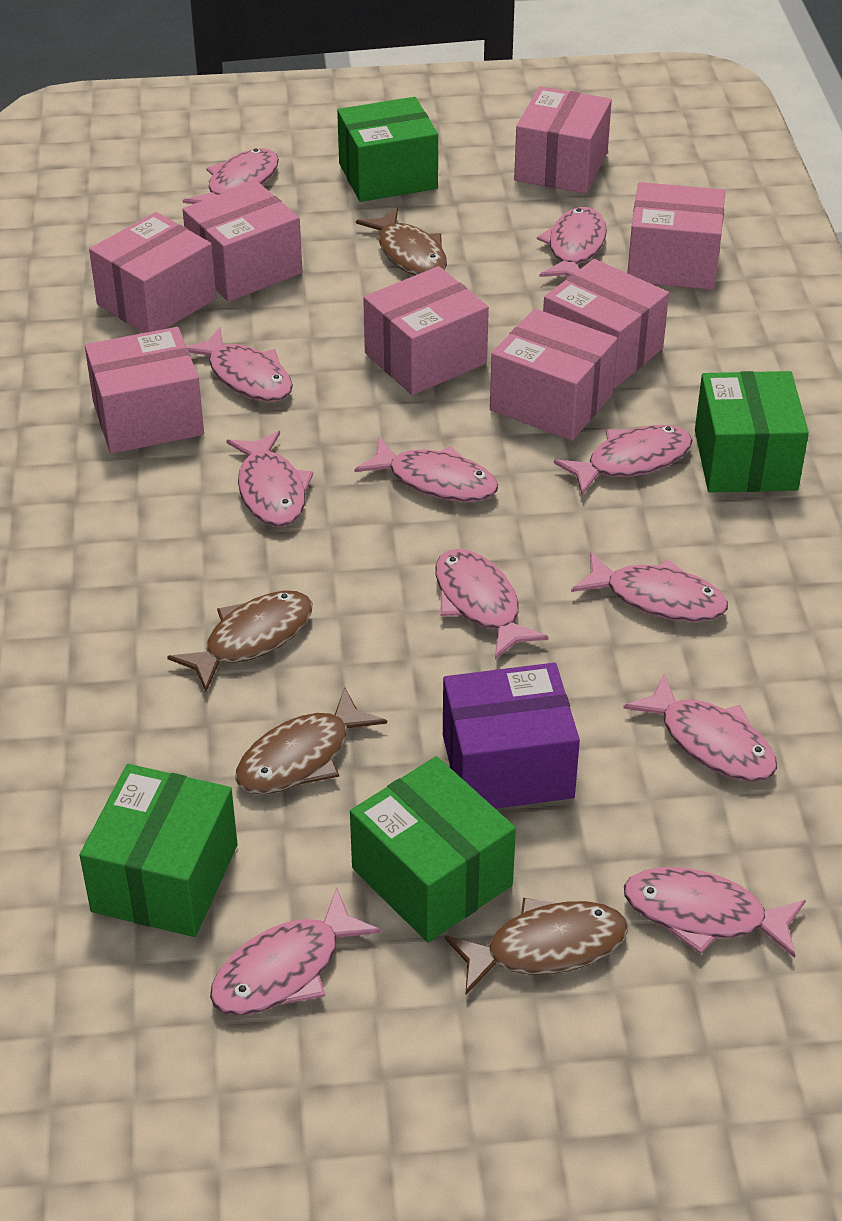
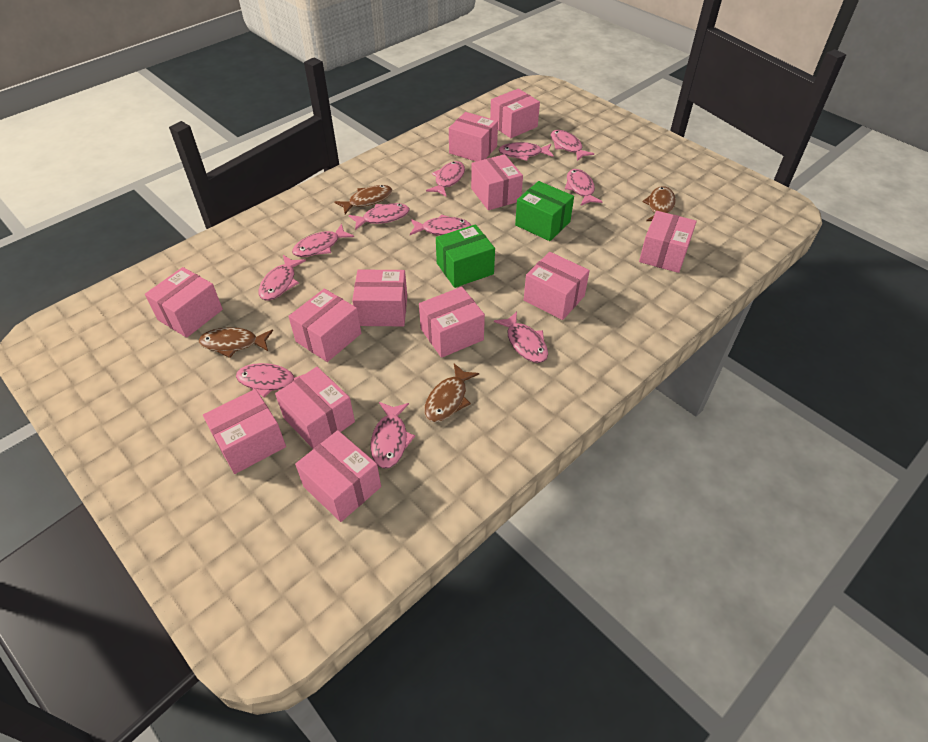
green box: [80,764,238,937] [337,97,438,202] [350,756,516,942] [695,371,809,493] = 4 -> [436,224,495,288] [515,181,574,241] = 2
pink box: [85,327,204,454] [89,212,216,333] [183,181,302,302] [363,266,489,395] [490,309,618,441] [514,86,612,194] [543,259,669,388] [627,182,725,290] = 8 -> [145,267,223,338] [203,389,286,474] [275,367,355,449] [288,289,361,362] [295,430,381,522] [352,269,407,326] [419,287,485,358] [449,112,498,161] [471,154,523,210] [490,88,540,138] [524,252,590,320] [639,211,697,273] = 12
purple box: [443,663,580,809] = 1 -> none = 0

